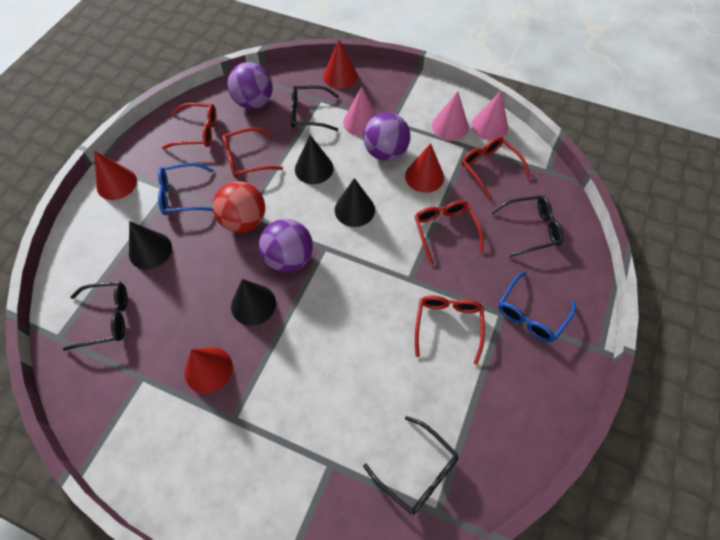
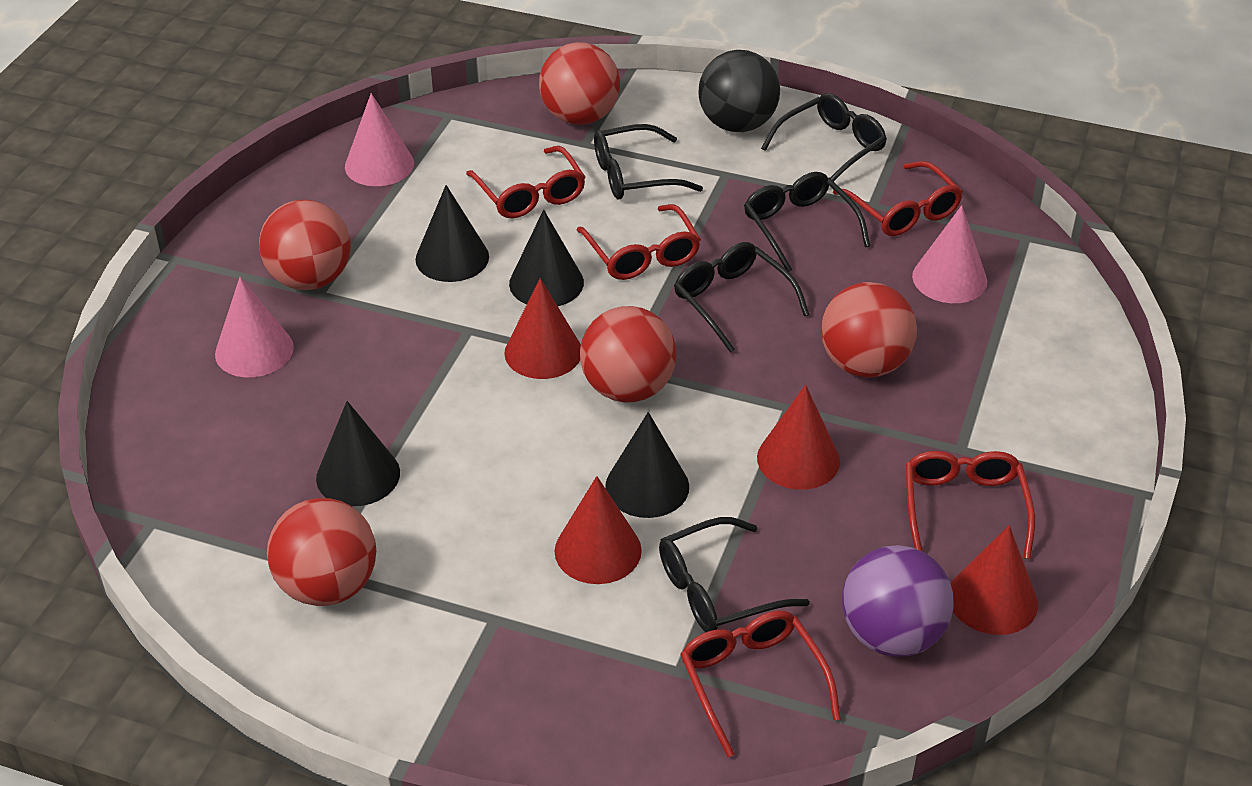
black ball: none = 0 -> [699,50,780,132] = 1
black glasses: [63,282,128,351] [290,85,339,131] [363,416,459,515] [491,195,563,257] = 4 -> [594,124,703,199] [659,517,810,632] [674,242,810,353] [744,172,870,272] [761,93,887,181] = 5
blue glasses: [158,163,214,215] [498,271,576,342] = 2 -> none = 0
purple ball: [227,62,273,109] [259,219,313,272] [363,112,410,161] = 3 -> [842,545,954,657] = 1
red ball: [213,181,265,233] = 1 -> [259,200,351,290] [267,498,376,606] [539,42,620,125] [580,306,676,402] [821,282,917,378] = 5

